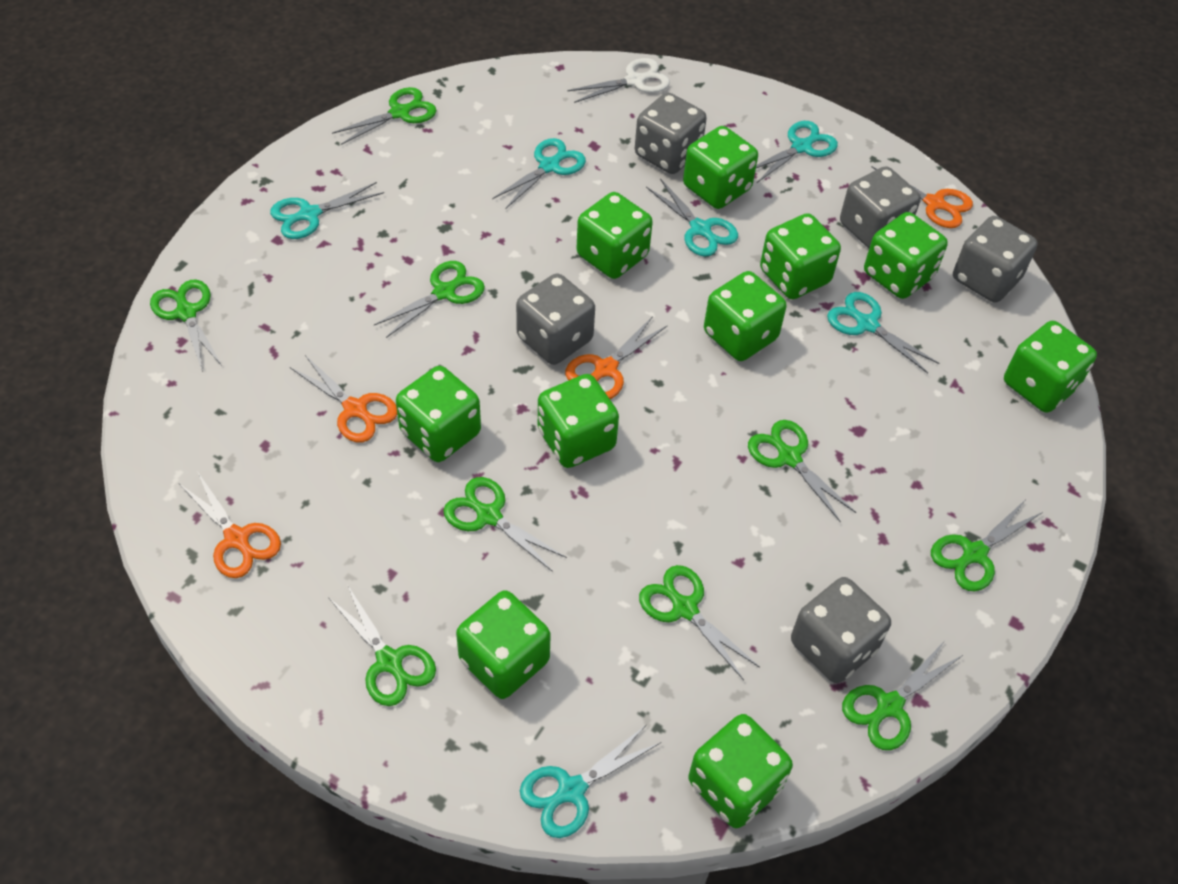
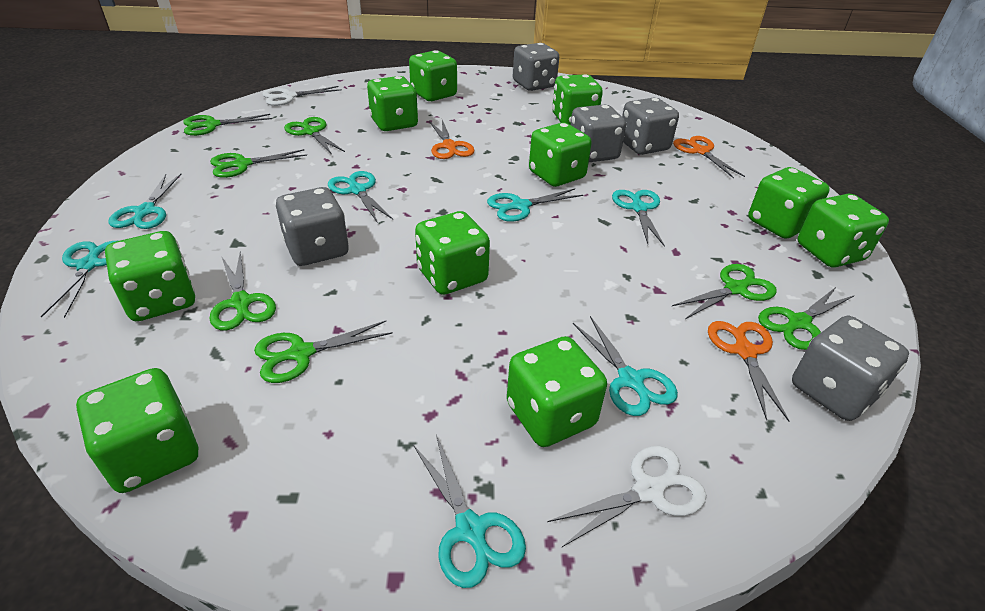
green scissors: [150,280,222,372] [328,586,436,706] [332,87,437,145] [374,261,485,338] [444,477,567,572] [639,565,760,680] [748,420,856,522] [842,642,963,750] [931,498,1043,591] = 9 -> [183,114,272,136] [210,149,307,178] [210,251,276,330] [254,321,393,383] [284,117,345,155] [672,264,777,319] [758,286,855,350] = 7
orange scissors: [180,471,281,578] [290,355,397,442] [565,316,668,399] [871,166,973,228] = 4 -> [429,120,474,159] [673,136,745,178] [708,321,790,422] = 3
turquoise scissors: [270,182,384,239] [492,138,586,208] [520,724,661,838] [646,178,738,257] [756,121,838,183] [827,292,939,373] = 6 -> [41,241,116,318] [108,174,181,229] [328,171,393,222] [413,435,526,588] [487,188,583,222] [573,316,678,416] [612,190,665,247] = 7
white scissors: [567,58,670,103] = 1 -> [262,86,342,106] [547,446,706,547] = 2

